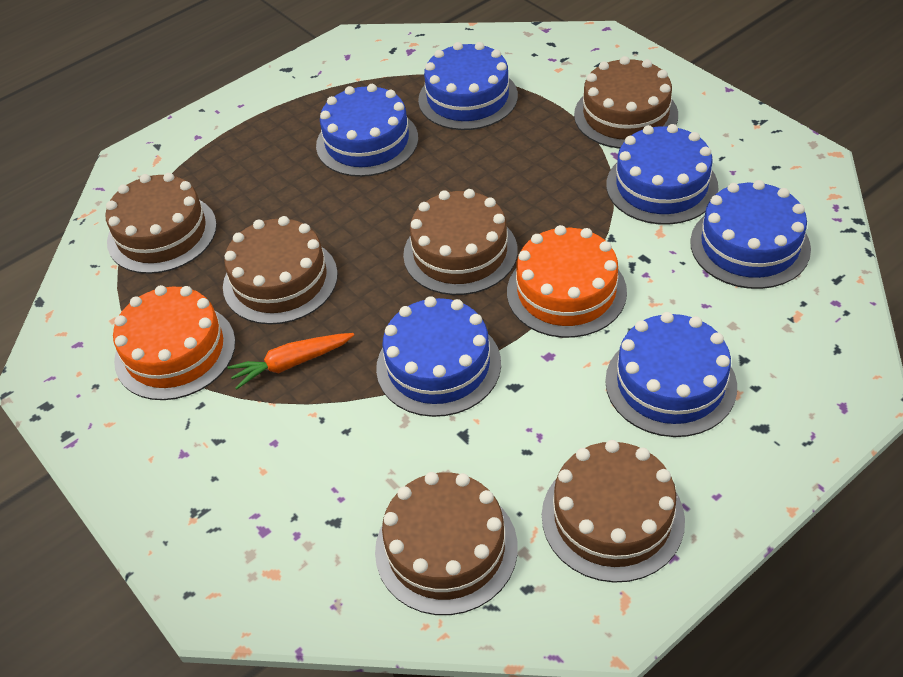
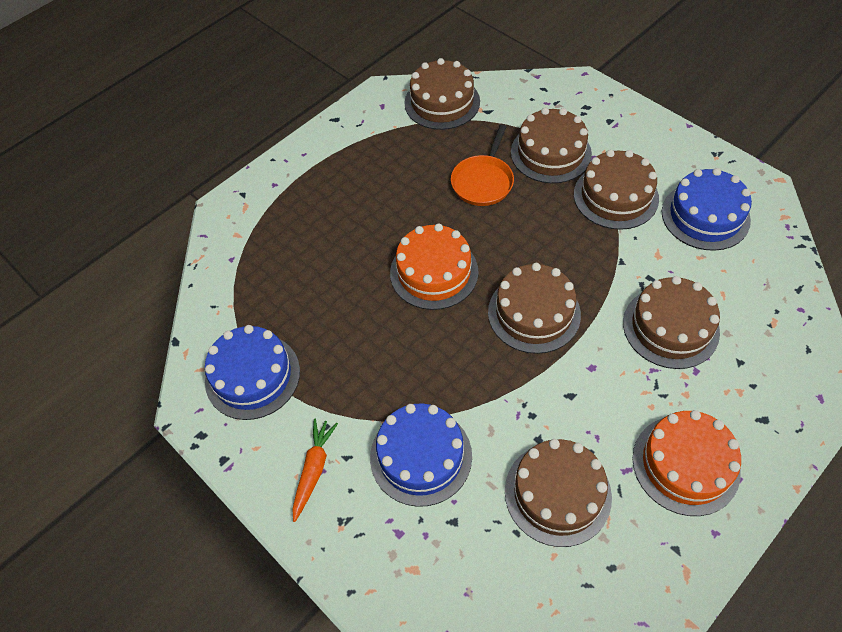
blue cake: [316,84,418,177] [376,296,501,417] [418,42,518,130] [605,312,737,437] [606,124,718,225] [690,180,811,289] = 6 -> [205,325,300,420] [370,404,472,507] [662,168,752,251] = 3
orange pan: none = 0 -> [451,124,514,206] = 1

